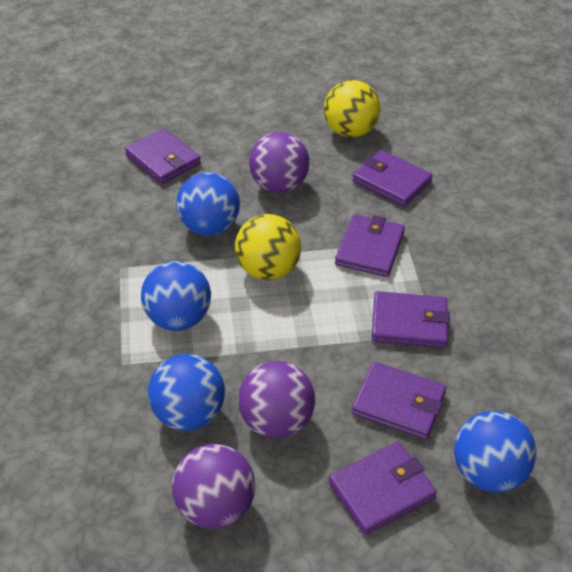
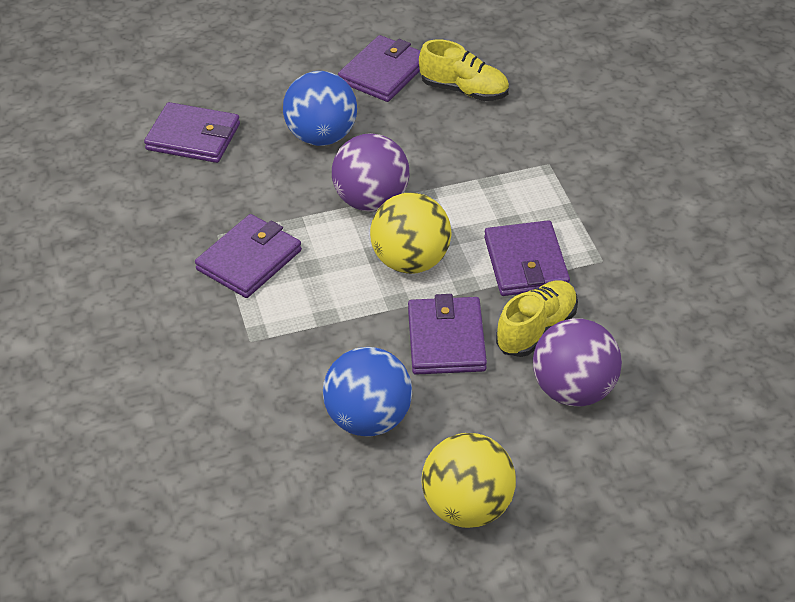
blue ball: [141,261,211,331] [148,354,225,431] [176,172,240,236] [454,411,536,493] = 4 -> [283,71,357,146] [323,347,412,437] = 2
purple ball: [172,444,255,529] [238,361,315,438] [249,132,310,193] = 3 -> [332,133,409,212] [533,318,622,407] = 2
purple wallet: [125,128,201,184] [329,442,437,535] [335,214,405,277] [352,362,446,440] [353,150,433,207] [371,291,450,348] = 6 -> [144,102,240,163] [195,214,302,298] [338,35,420,102] [408,294,487,375] [484,220,570,296] = 5
yellow shoe: none = 0 -> [419,39,509,101] [496,280,578,357] = 2

